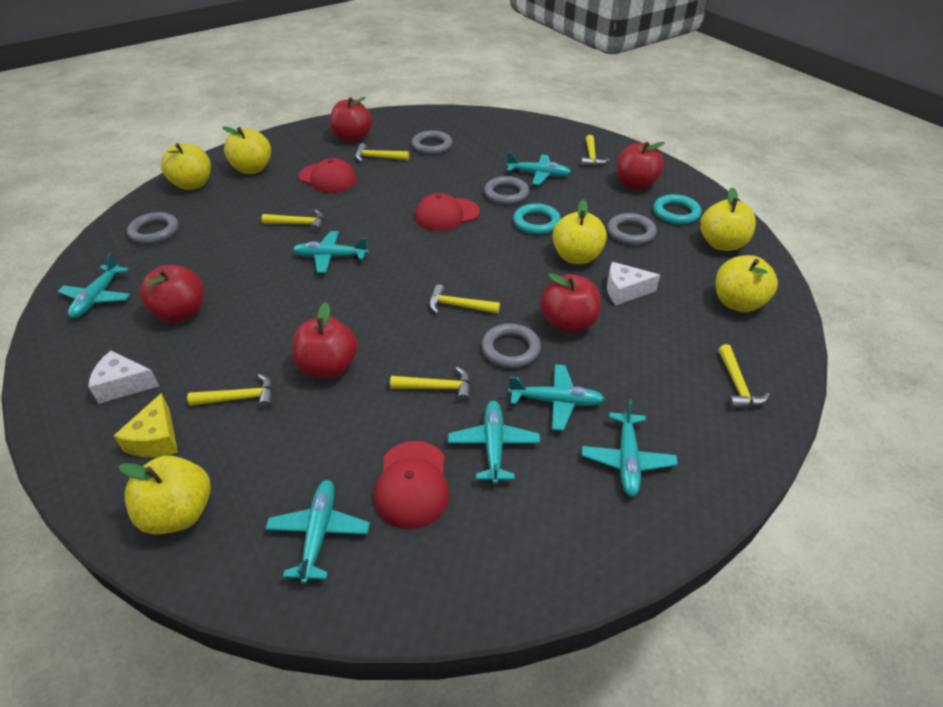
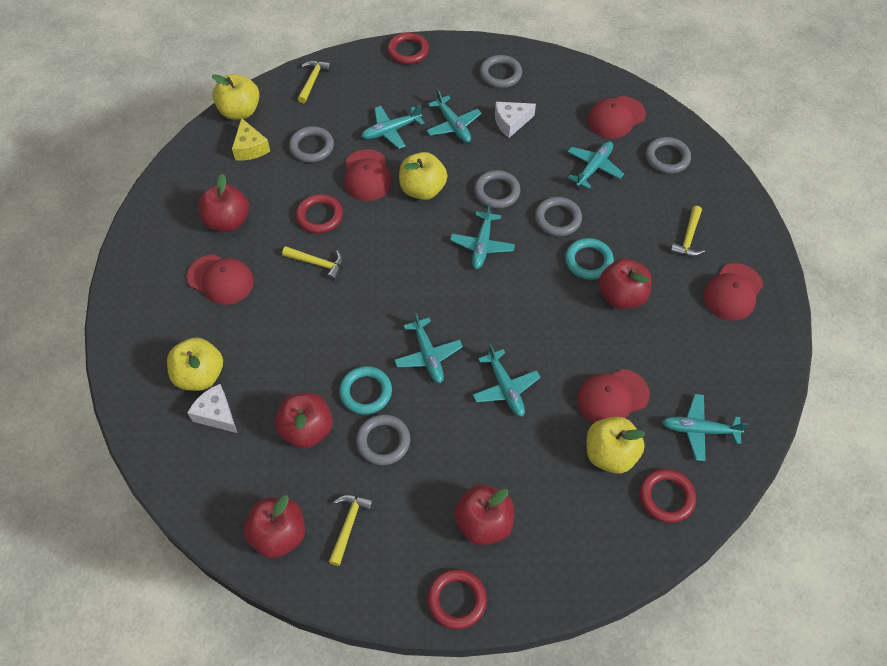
grey ring: [127,212,179,244] [412,130,452,155] [481,323,541,368] [484,176,529,205] [607,213,657,245] = 5 -> [289,126,334,163] [356,414,410,465] [474,170,520,209] [480,55,522,88] [535,197,582,236] [646,137,691,174] = 6
red cap: [298,158,357,193] [374,441,450,529] [415,193,480,231] = 3 -> [187,254,254,305] [345,149,392,201] [577,369,650,423] [588,96,646,138] [703,263,763,321] = 5
red ring: none = 0 -> [296,194,343,234] [387,32,429,64] [427,569,487,629] [640,469,696,523] = 4
yellow apple: [119,456,211,534] [161,143,211,190] [222,126,271,174] [552,199,607,264] [700,187,756,251] [716,255,778,312] = 6 -> [167,337,223,391] [212,74,260,120] [399,152,447,200] [586,417,645,474] = 4
yellow hammer: [187,374,273,409] [262,210,324,233] [356,143,409,162] [390,366,471,403] [429,284,500,314] [581,135,610,166] [719,344,770,409] = 7 -> [282,246,343,281] [298,60,332,103] [329,494,374,566] [670,206,705,257] = 4

